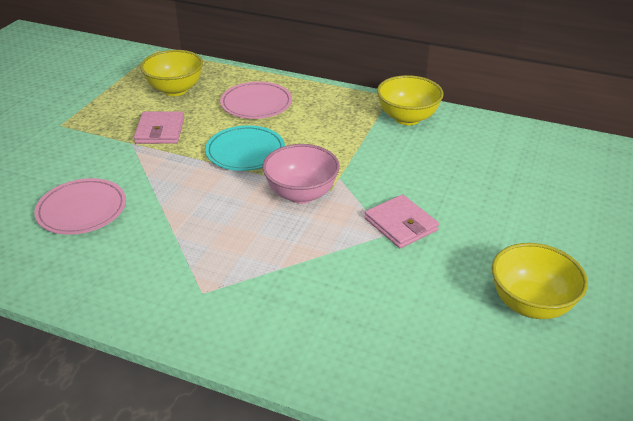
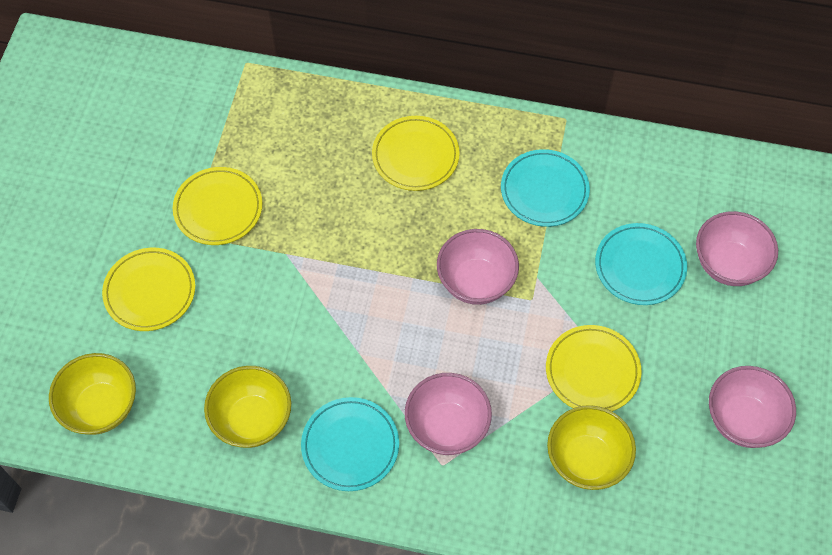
pink bowl: [262,144,340,204] = 1 -> [405,373,492,455] [437,229,519,305] [696,211,778,286] [709,366,796,448] = 4
pink plate: [34,178,126,235] [220,82,292,119] = 2 -> none = 0
pink wallet: [134,111,184,144] [365,194,439,248] = 2 -> none = 0
turquoise plate: [205,125,285,171] = 1 -> [301,397,399,491] [501,149,590,227] [595,223,687,305] = 3
yellow plate: none = 0 -> [102,248,195,331] [173,167,262,245] [372,116,460,191] [546,325,642,411] = 4

